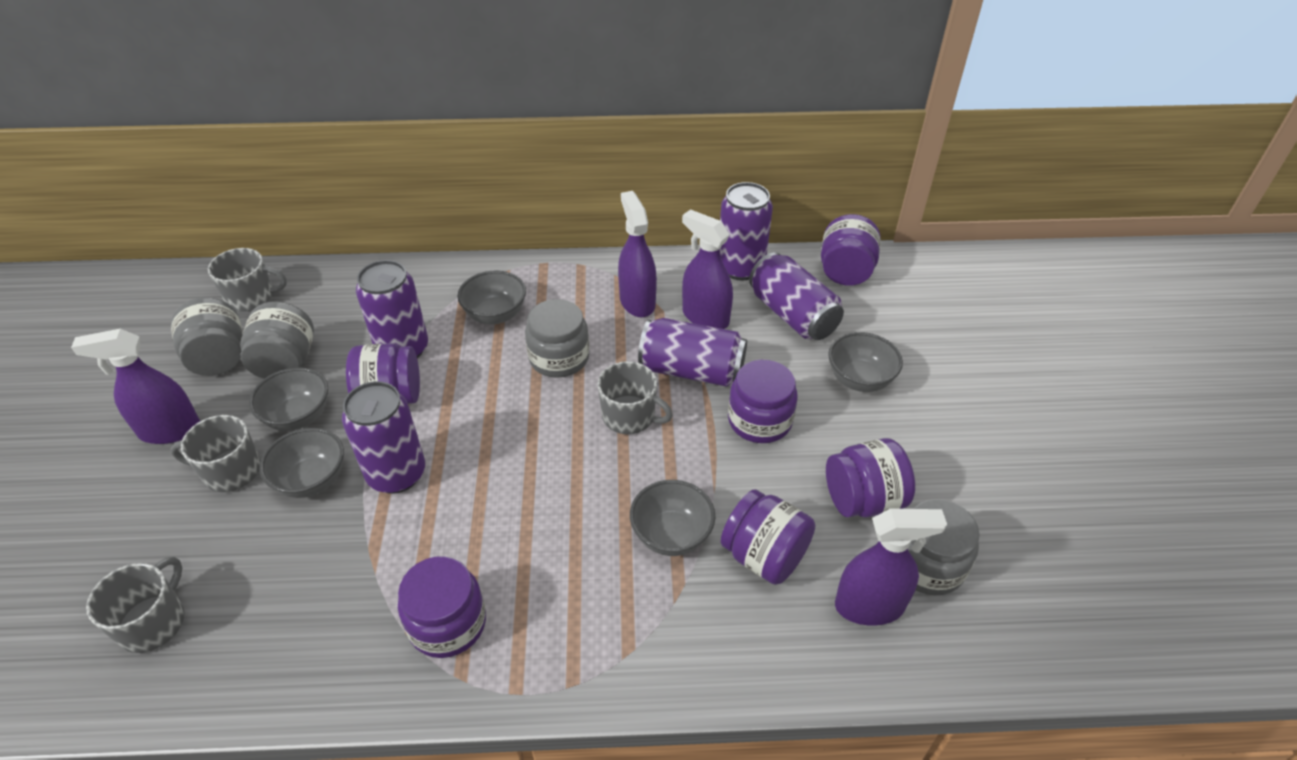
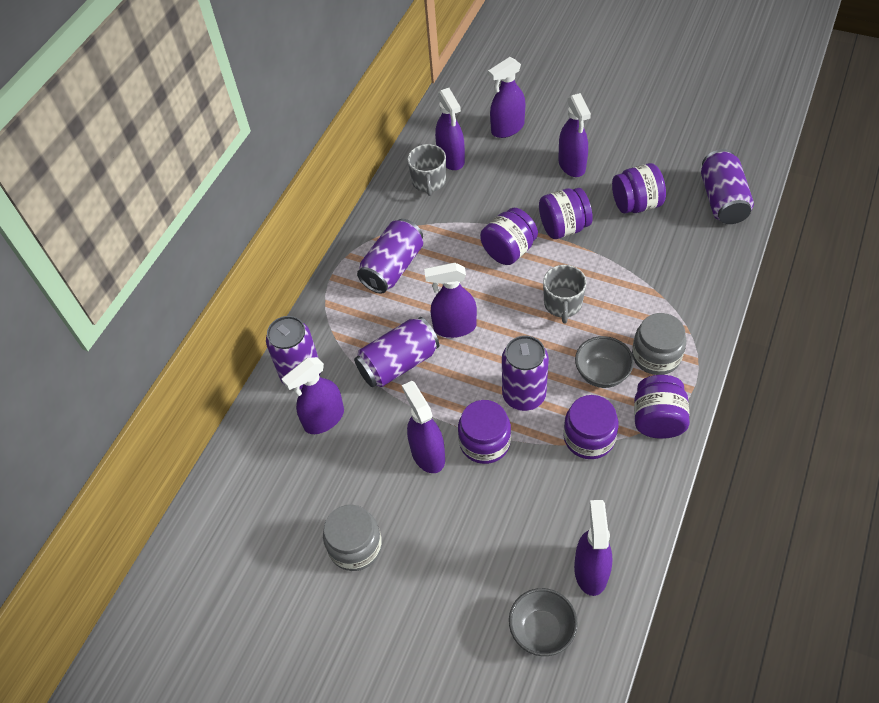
grey bowl: [249,367,328,431] [260,428,344,498] [457,271,526,324] [630,480,715,556] [828,332,903,392] = 5 -> [509,588,578,656] [575,336,634,388] = 2
grey jar: [171,297,243,376] [240,302,314,379] [525,299,590,378] [908,499,980,595] = 4 -> [323,505,382,571] [632,313,686,375] = 2
grey mug: [86,557,185,653] [171,415,261,492] [208,248,287,312] [598,361,673,434] = 4 -> [408,144,446,196] [543,265,587,324] = 2
purple spray bottle: [71,329,200,444] [618,191,657,317] [682,209,733,329] [835,508,947,626] = 4 -> [282,357,344,434] [402,381,445,473] [424,263,477,338] [435,88,465,170] [488,57,525,138] [558,93,591,177] [574,500,612,596] = 7

